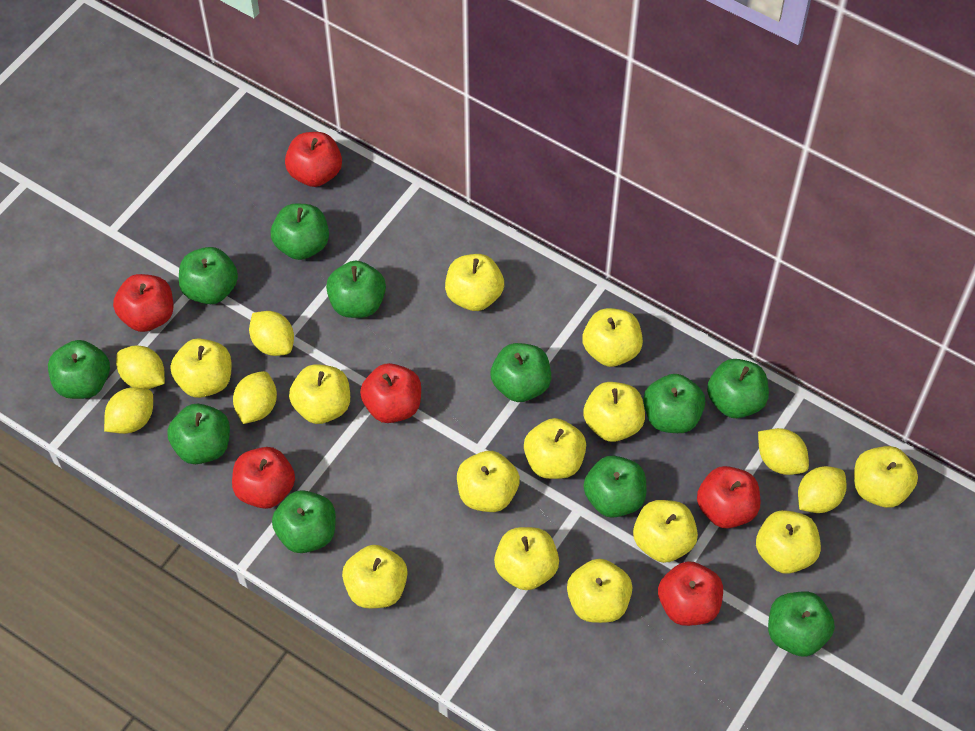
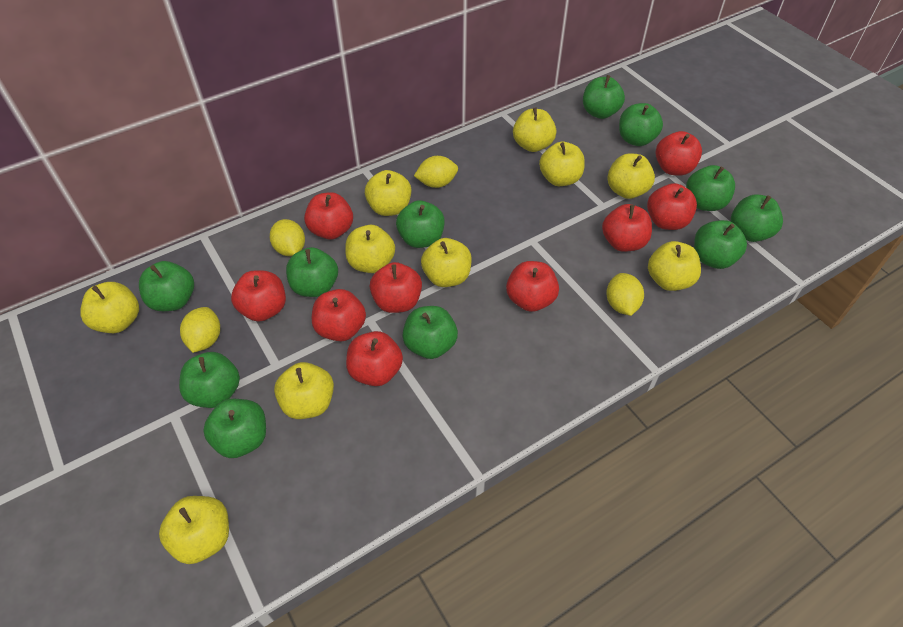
red apple: [113,274,174,332] [232,447,295,509] [285,132,342,187] [360,363,421,423] [658,561,723,626] [697,466,760,529] = 6 -> [231,270,286,321] [304,192,353,239] [312,289,366,341] [346,331,403,386] [370,262,422,313] [506,261,559,312] [602,204,652,252] [647,183,697,230] [656,131,702,176] = 9
yellow apple: [170,338,232,398] [289,364,350,424] [342,545,408,608] [445,254,504,311] [457,451,520,512] [494,527,559,590] [524,418,586,479] [567,559,632,623] [582,308,643,367] [583,382,645,442] [633,500,698,563] [756,510,821,574] [854,446,918,508] = 13 -> [80,282,139,333] [159,496,229,564] [274,362,334,419] [345,225,395,273] [365,170,411,216] [421,238,472,287] [513,107,556,152] [539,142,585,186] [607,153,655,199] [648,241,701,291] = 10
yellow lemon: [104,387,153,434] [116,345,165,389] [233,371,277,424] [249,311,294,356] [758,428,809,475] [798,466,847,513] = 6 -> [180,307,220,353] [270,219,305,256] [414,156,458,188] [606,273,644,316] = 4

